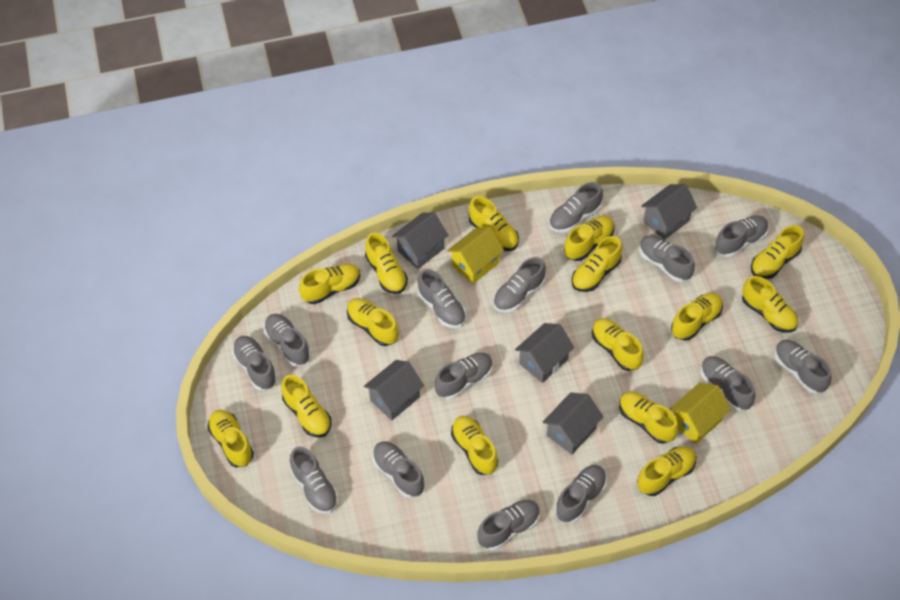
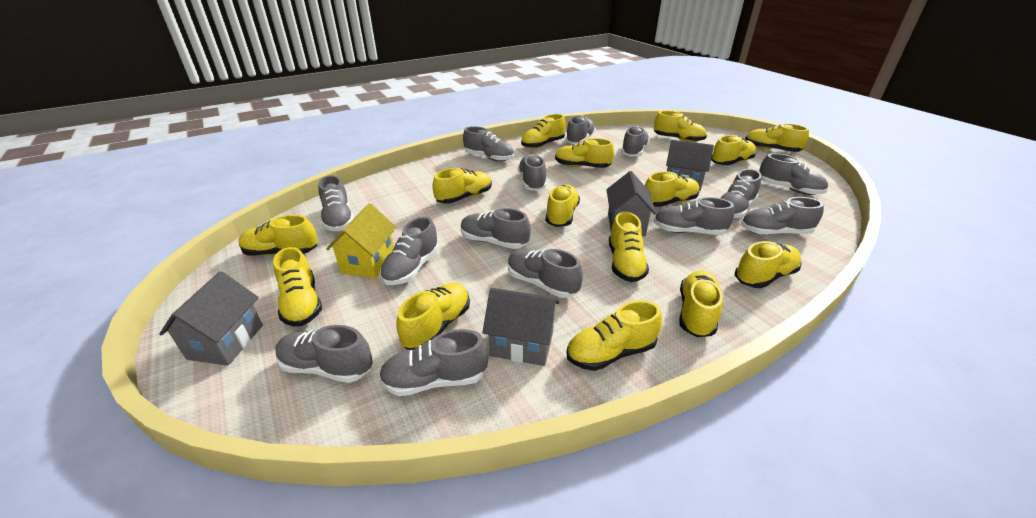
grey house: [364,360,424,421] [392,212,449,269] [515,323,574,383] [543,392,603,455] [641,184,697,240] = 5 -> [159,271,263,366] [483,288,559,366] [606,171,656,236] [666,140,714,191] = 4
yellow house: [447,227,504,284] [670,382,731,444] = 2 -> [326,203,396,279] = 1

